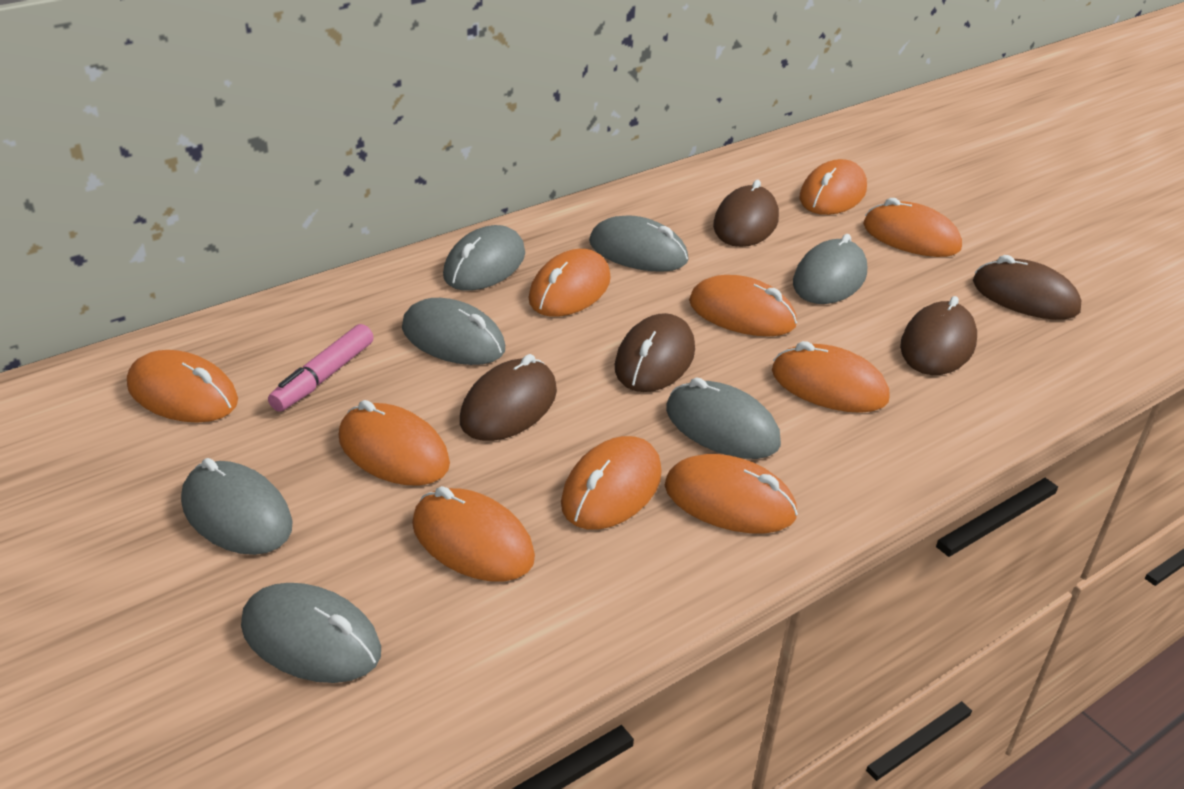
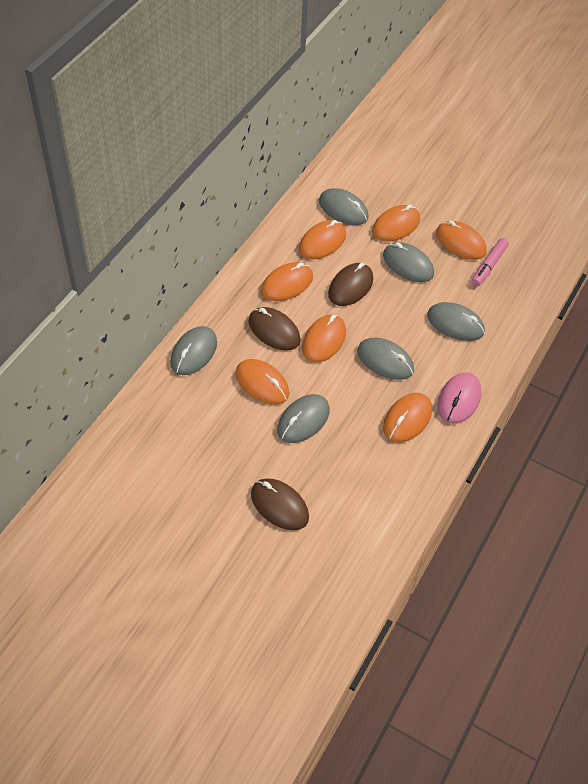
brown mouse: [460,354,557,441] [615,313,695,392] [713,180,779,247] [900,296,977,375] [973,255,1082,320] = 5 -> [249,307,301,351] [251,478,309,530] [328,263,373,306] = 3
grey mouse: [181,458,292,555] [241,583,381,683] [402,298,505,365] [443,225,525,291] [589,215,688,272] [666,377,781,459] [793,234,867,304] = 7 -> [170,326,217,375] [277,394,330,443] [319,188,368,225] [357,338,414,380] [383,242,434,282] [427,302,485,341] = 6
orange mouse: [127,350,238,423] [339,400,450,485] [412,486,535,582] [528,249,611,317] [561,436,662,530] [665,454,798,533] [689,275,797,336] [772,341,889,413] [800,159,867,215] [863,198,962,257] = 10 -> [235,359,289,405] [261,262,313,301] [299,220,346,260] [302,314,346,363] [372,205,420,242] [383,393,432,443] [436,220,486,260] = 7
pink mouse: none = 0 -> [438,372,481,424] = 1

